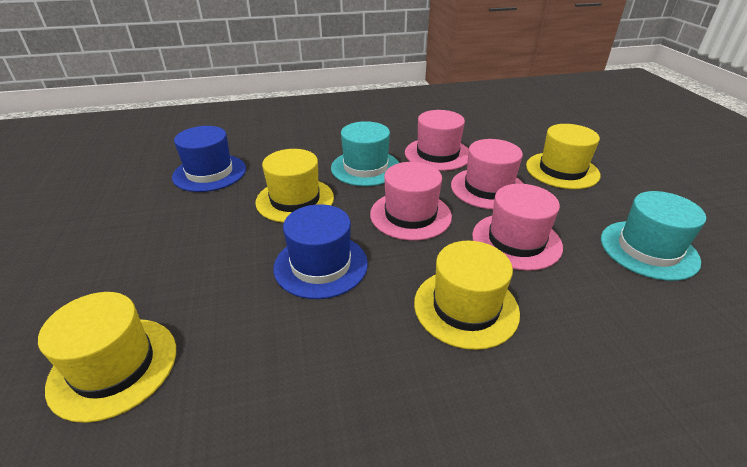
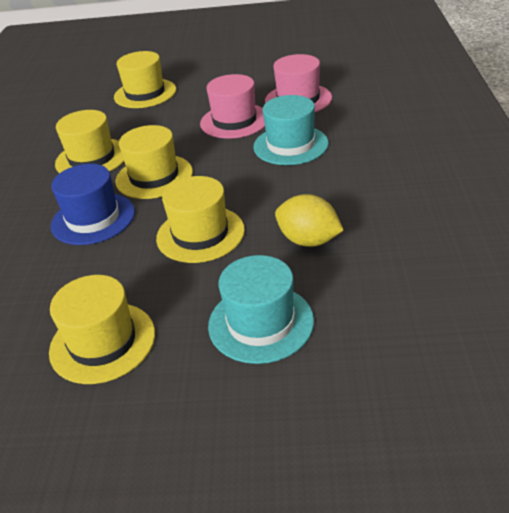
blue hat: [172,126,246,192] [273,204,368,299] = 2 -> [51,164,135,245] = 1
pink hat: [370,162,452,241] [405,110,469,171] [451,139,524,209] [472,184,563,271] = 4 -> [200,74,265,139] [265,54,332,112] = 2
yellow hat: [38,292,176,423] [255,149,334,223] [414,241,520,350] [526,124,600,189] = 4 -> [49,275,155,384] [55,110,124,173] [114,51,176,108] [115,125,193,199] [156,176,245,263] = 5
yellow lemon: none = 0 -> [275,194,344,247] = 1

